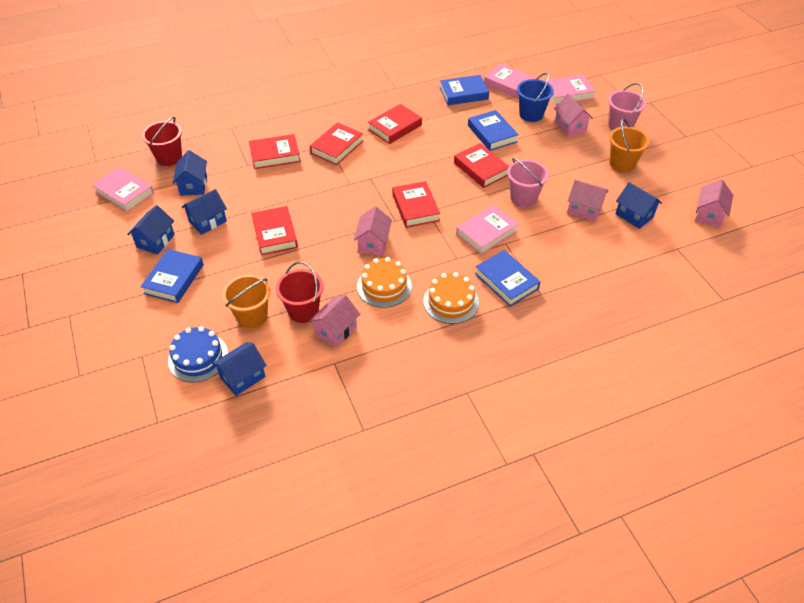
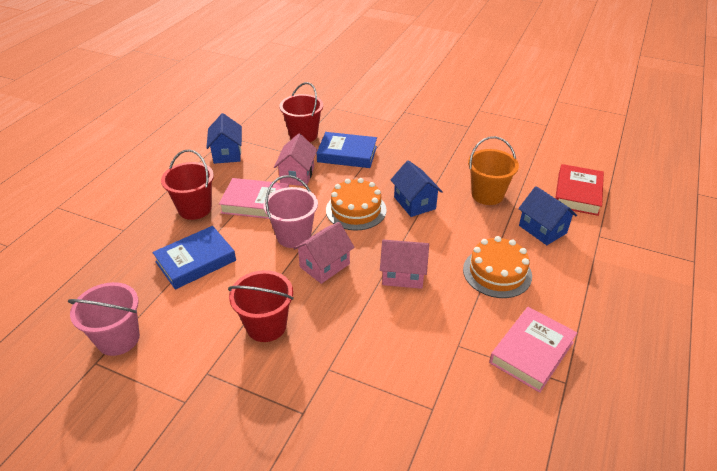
blue book: [140,249,204,303] [440,75,489,105] [468,110,519,151] [475,250,541,307] = 4 -> [152,226,236,290] [317,132,377,168] = 2
blue bucket: [517,73,554,122] = 1 -> none = 0
blue cake: [168,326,228,383] = 1 -> none = 0
blue house: [127,205,175,255] [173,150,207,196] [181,189,227,235] [212,343,267,396] [615,182,662,229] = 5 -> [206,113,242,164] [391,160,443,217] [518,186,577,245] = 3
orange bucket: [222,274,271,329] [609,119,650,172] = 2 -> [468,136,519,205] = 1
pink book: [92,167,154,212] [456,205,519,255] [484,63,536,99] [544,74,596,105] = 4 -> [219,178,289,219] [489,307,577,393] = 2
pink house: [308,295,360,348] [354,206,392,255] [554,94,593,137] [567,180,608,222] [695,179,733,228] = 5 -> [274,133,317,186] [293,222,355,284] [380,240,429,289] = 3
red book: [249,134,300,169] [251,206,298,255] [310,122,364,165] [368,104,422,144] [392,181,440,228] [454,143,509,188] = 6 -> [555,164,604,216] = 1
red bucket: [142,117,182,166] [276,262,324,323] = 2 -> [161,149,214,220] [228,270,294,342] [279,82,323,142] = 3

